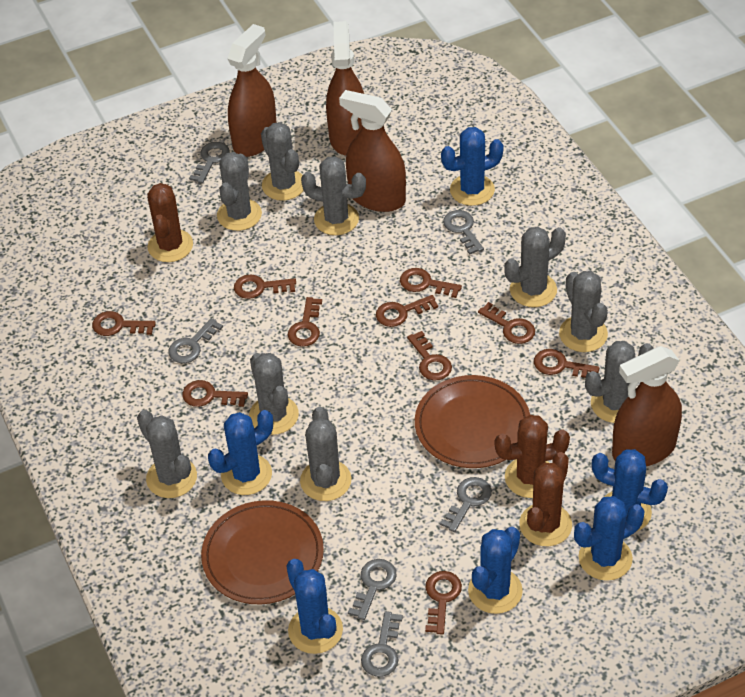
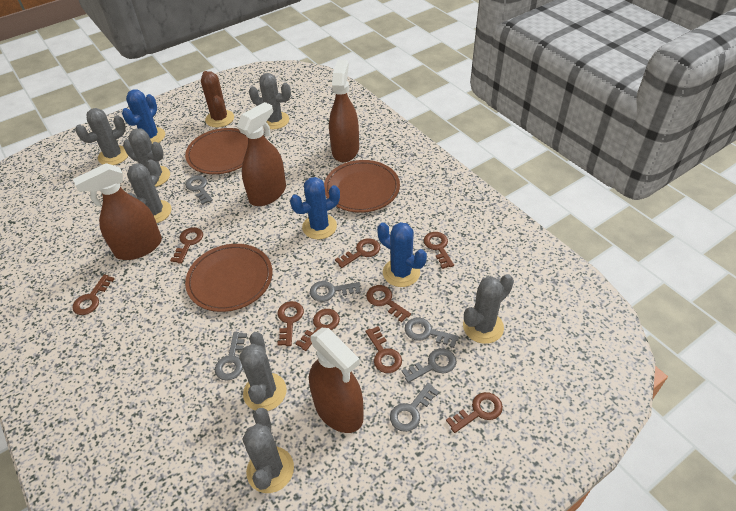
blue cactus: [208,410,273,495] [286,559,343,654] [441,127,504,206] [468,527,523,614] [574,496,645,581] [591,449,668,532] = 6 -> [122,89,165,143] [290,177,340,239] [377,222,427,287] = 3
brown cactus: [147,183,193,262] [495,415,570,498] [519,452,572,546] = 3 -> [201,71,234,128] = 1
brown key: [92,311,156,336] [182,380,248,407] [234,274,296,299] [288,297,322,347] [376,295,438,327] [400,268,462,298] [407,331,452,380] [425,571,462,635] [478,302,535,344] [534,349,599,378] = 10 -> [72,274,115,315] [170,227,203,264] [277,301,304,346] [295,309,340,351] [335,238,380,268] [366,285,411,322] [366,326,402,373] [424,232,454,269] [446,392,503,433] = 9
brown plate: [201,500,324,604] [415,375,530,468] = 2 -> [185,128,248,174] [185,244,273,312] [324,160,400,213] = 3
grey cactus: [137,410,197,498] [217,152,262,231] [249,353,299,435] [261,122,304,201] [300,407,351,501] [301,156,366,235] [504,226,566,307] [559,271,608,352] [585,341,654,423] = 9 -> [75,108,128,165] [123,129,170,187] [127,159,171,223] [239,332,287,411] [243,408,294,493] [249,73,291,129] [463,274,514,344] = 7

